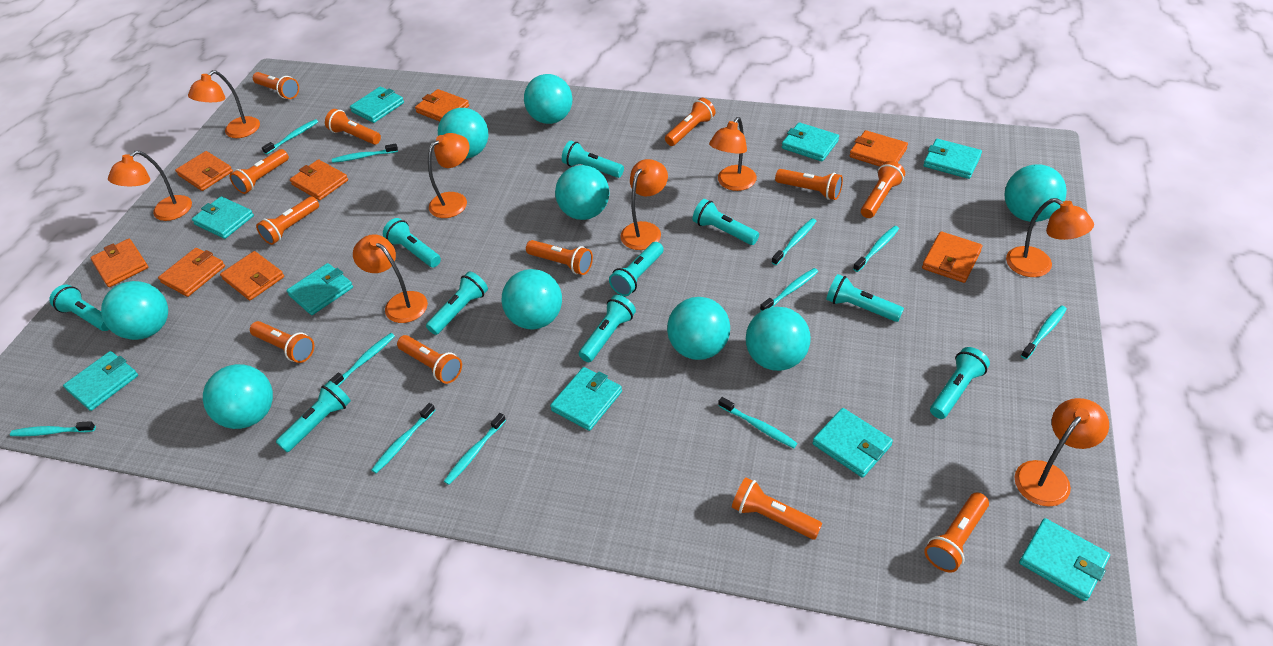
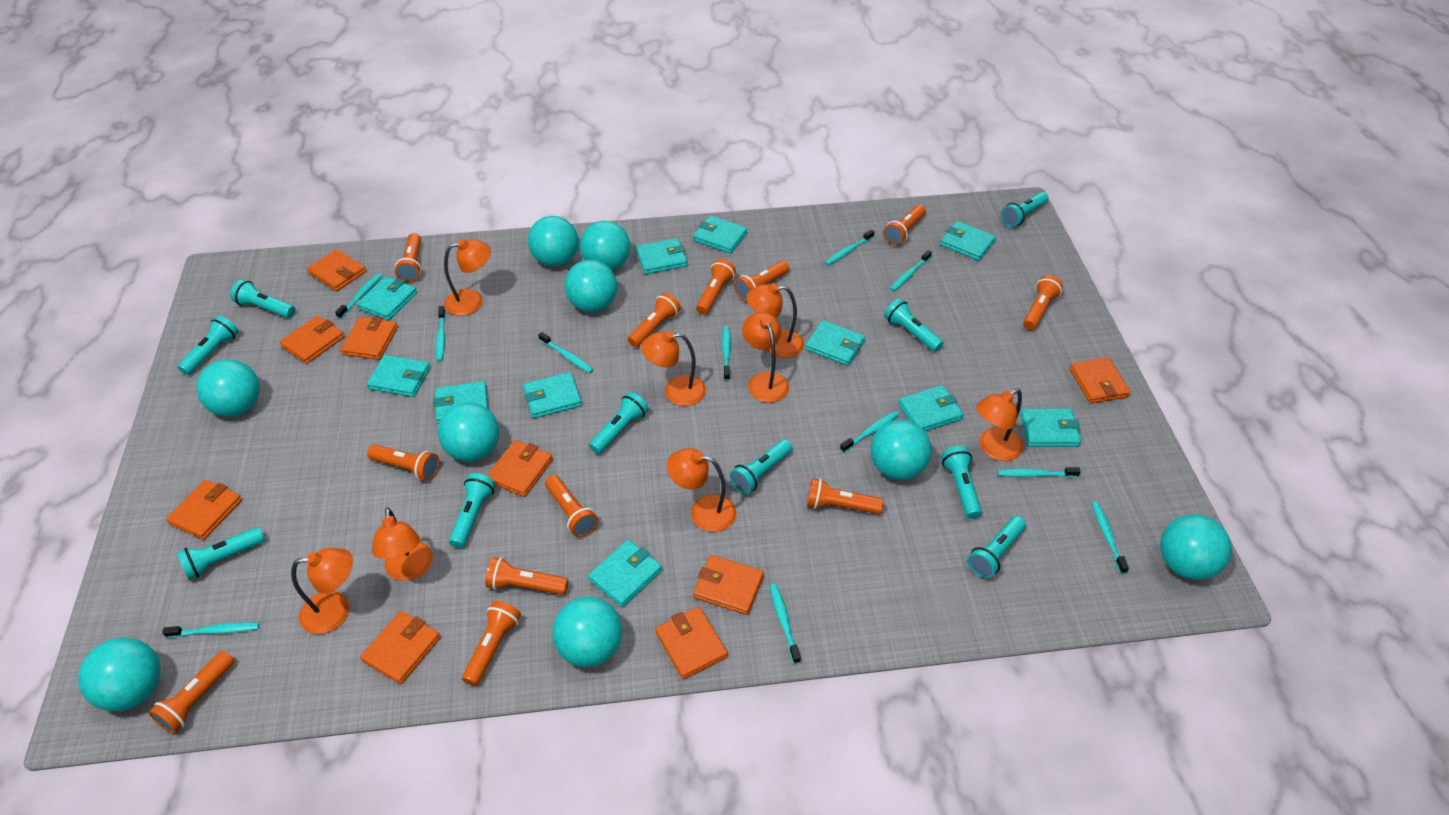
orange wallet: [90,239,148,287] [158,248,225,297] [175,151,233,191] [220,251,284,301] [290,159,348,201] [415,89,469,122] [849,130,908,167] [922,231,983,283] = 8 -> [166,480,242,540] [280,316,345,364] [307,249,366,291] [340,316,398,360] [360,611,441,684] [487,440,553,497] [655,607,728,680] [693,555,764,615] [1069,357,1131,404] = 9
turquoise wallet: [63,351,138,411] [192,196,254,239] [286,263,353,315] [350,86,404,123] [550,367,622,431] [782,122,839,162] [812,408,893,478] [923,139,982,179] [1019,518,1110,601] = 9 -> [357,276,417,321] [367,355,430,397] [433,381,488,424] [523,372,582,418] [588,540,662,607] [636,238,688,274] [693,215,747,254] [805,320,865,366] [898,385,964,431] [940,221,996,261] [1020,409,1081,447] = 11

